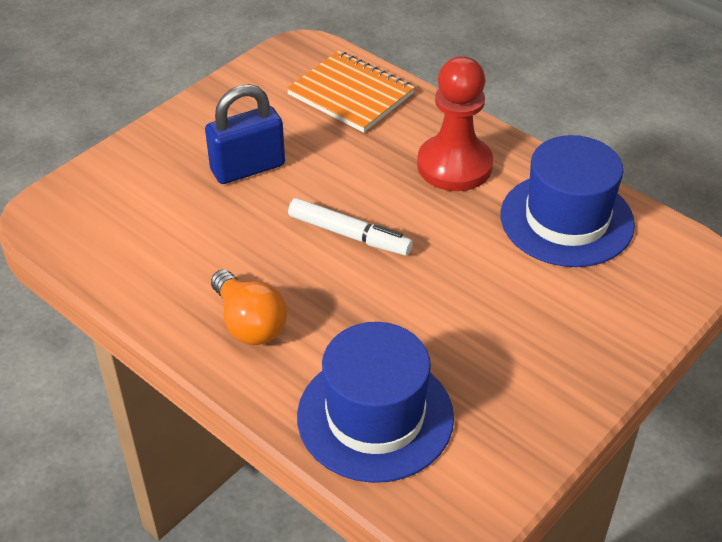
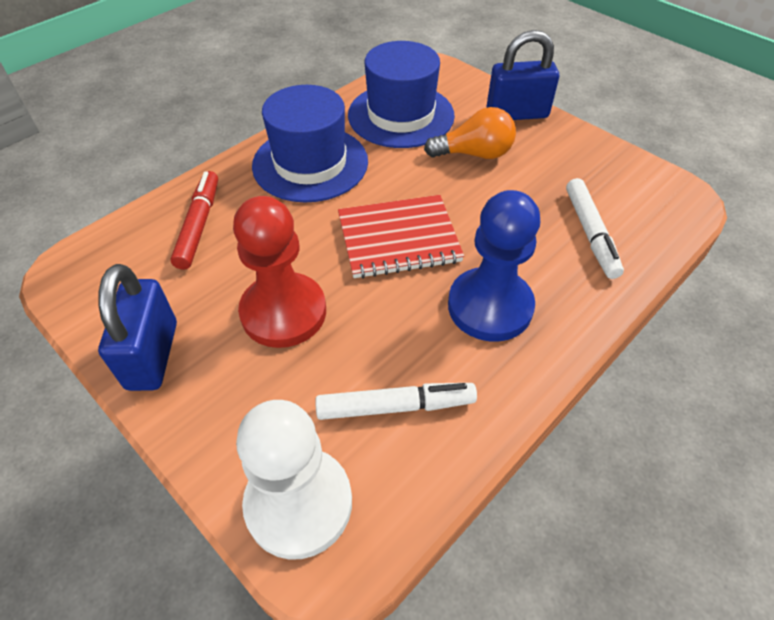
blue padlock: [205,84,285,184] = 1 -> [98,264,177,391] [486,30,559,120] = 2
blue pawn: none = 0 -> [448,190,540,342] = 1
orange notebook: [287,51,415,133] = 1 -> none = 0
red marker: none = 0 -> [170,171,218,270] = 1
red notebook: none = 0 -> [338,195,464,279] = 1
white marker: [288,198,413,256] = 1 -> [315,383,477,420] [566,178,624,279] = 2
white pawn: none = 0 -> [236,400,352,559] = 1

